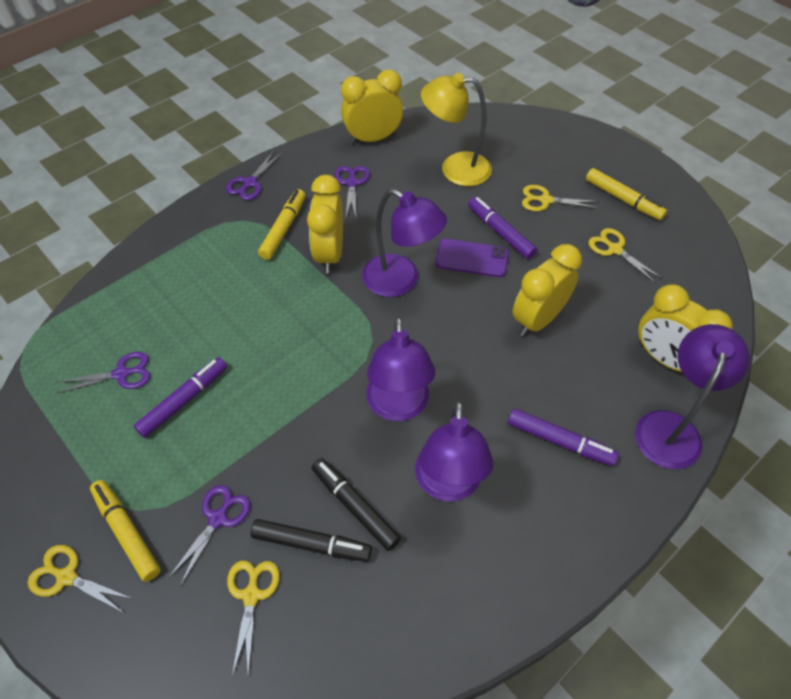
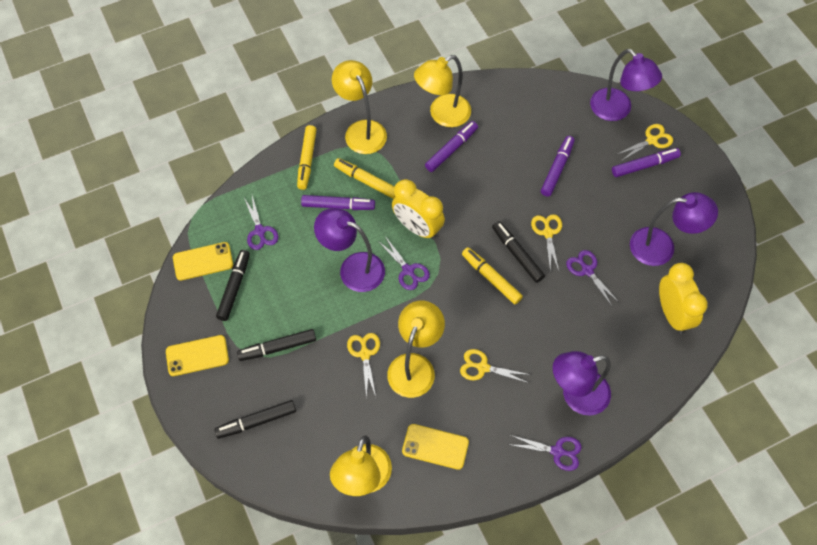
black marker: [251,519,372,562] [312,458,401,551] = 2 -> [214,400,296,439] [216,250,250,321] [237,329,316,361] [492,221,545,283] = 4
purple marker: [134,357,227,438] [468,197,537,259] [508,408,619,466] = 3 -> [301,195,375,210] [425,121,478,172] [541,136,575,197] [612,148,681,177] = 4
purple phone: [435,239,509,277] = 1 -> none = 0
yellow clock: [307,175,343,274] [341,70,403,144] [512,244,582,336] [638,284,733,372] = 4 -> [392,179,445,240] [659,263,708,334] = 2
yellow lamp: [421,73,492,186] = 1 -> [330,436,392,496] [332,60,387,154] [387,301,445,398] [414,55,471,127] = 4
yellow phone: none = 0 -> [166,335,229,376] [173,242,233,281] [402,424,469,470] = 3

